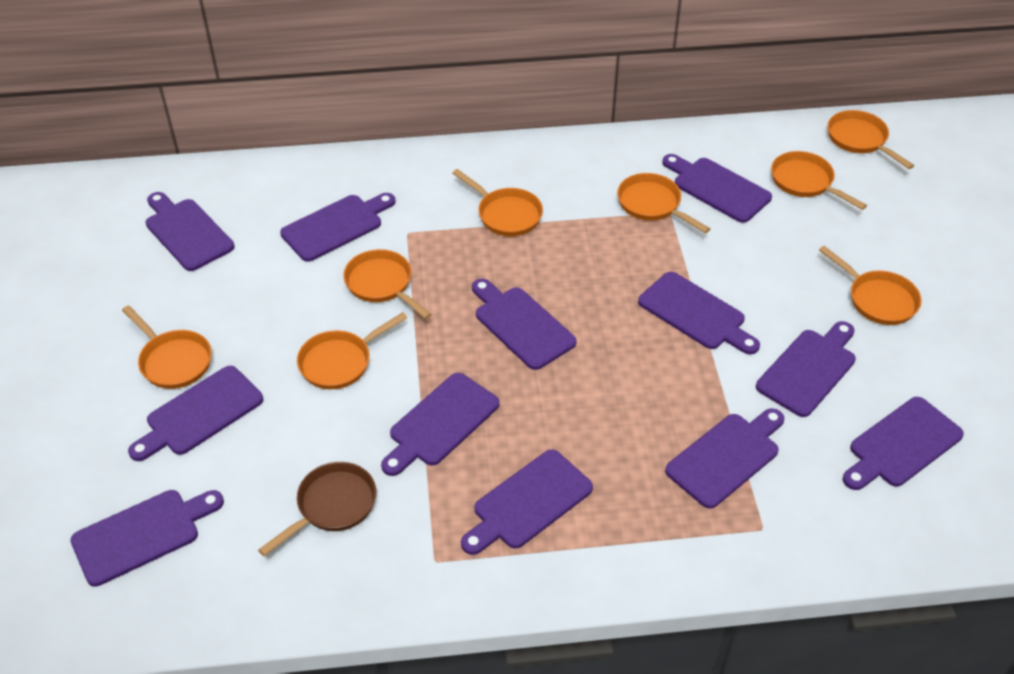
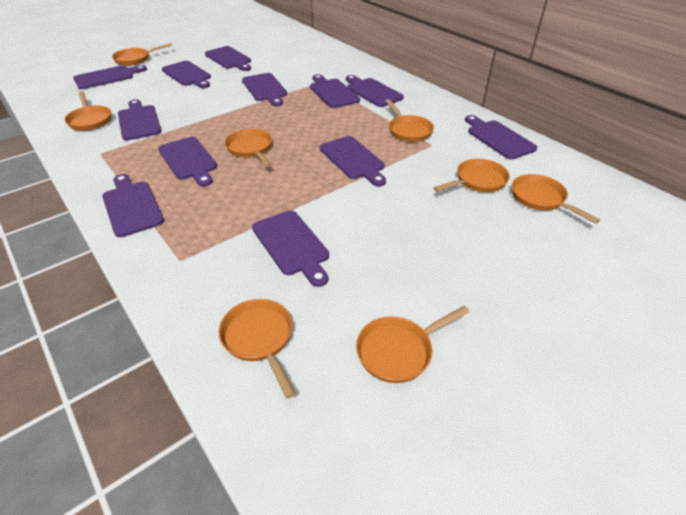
brown pan: [258,462,376,556] = 1 -> none = 0

